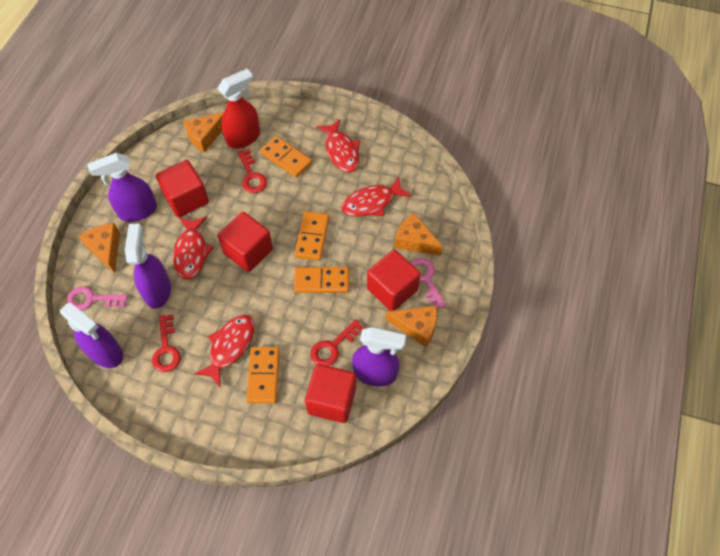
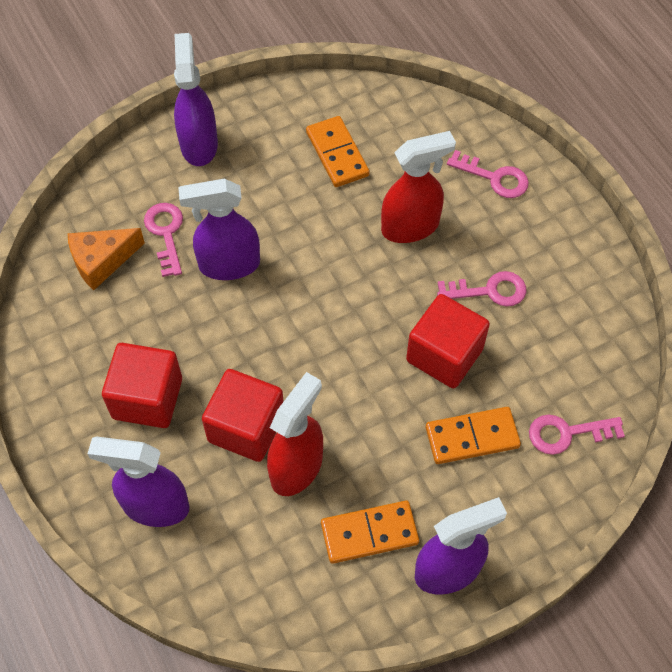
orange cheese: [79,223,120,273] [183,112,224,153] [386,306,437,348] [394,213,443,256] = 4 -> [67,228,145,290] = 1
orange domino: [246,347,280,404] [260,136,312,178] [294,267,349,293] [295,211,329,261] = 4 -> [306,116,370,187] [321,501,419,564] [426,407,521,464] = 3
pink key: [67,286,128,311] [411,258,446,308] = 2 -> [144,203,183,277] [437,271,526,307] [447,150,529,198] [529,414,625,455] = 4
red cube: [156,160,209,217] [218,212,273,272] [305,364,356,423] [367,250,421,311] = 4 -> [102,343,182,428] [202,369,284,462] [406,294,490,388] = 3
red fish: [173,216,214,280] [194,314,254,388] [316,119,360,172] [341,176,411,216] = 4 -> none = 0
red key: [152,314,181,372] [238,149,267,193] [311,319,365,366] = 3 -> none = 0
red spray bottle: [217,69,260,149] = 1 -> [267,372,323,496] [381,131,456,243] = 2

